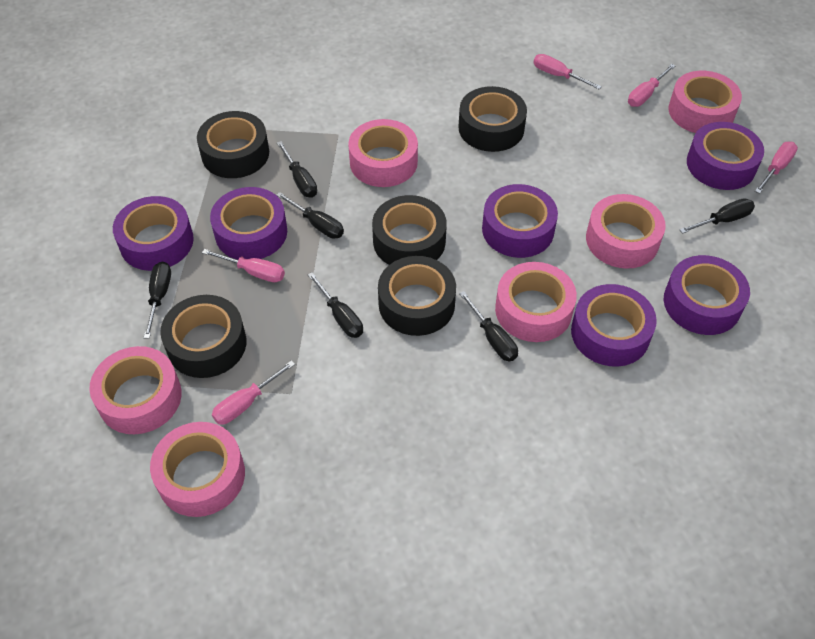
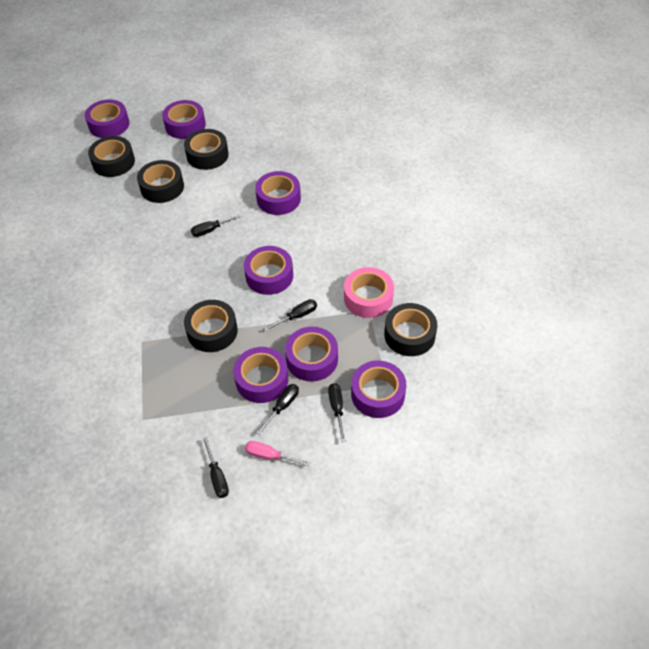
black screwdriver: [144,262,171,339] [276,192,344,239] [277,141,317,198] [308,272,363,338] [459,291,518,361] [680,198,755,234] = 6 -> [191,214,242,237] [203,437,229,498] [256,384,299,435] [264,299,317,331] [328,383,346,442] = 5
pink screwdriver: [202,249,285,282] [212,360,295,425] [533,54,602,89] [628,64,675,107] [755,142,798,194] = 5 -> [245,441,311,466] = 1
pink tape: [89,346,182,434] [150,422,245,517] [348,119,418,187] [495,262,577,342] [586,194,666,269] [668,71,742,133] = 6 -> [344,267,394,318] = 1
purple tape: [113,196,194,271] [210,187,287,260] [482,184,558,258] [571,284,657,367] [664,255,750,335] [687,122,764,190] = 6 -> [85,100,129,138] [162,100,206,139] [233,347,288,403] [244,246,293,295] [255,171,301,215] [285,327,338,382] [351,361,406,418] = 7

